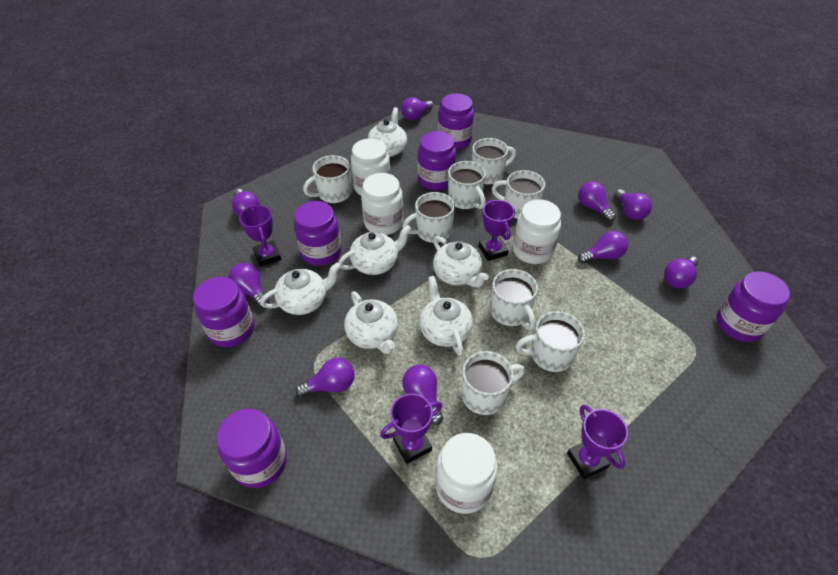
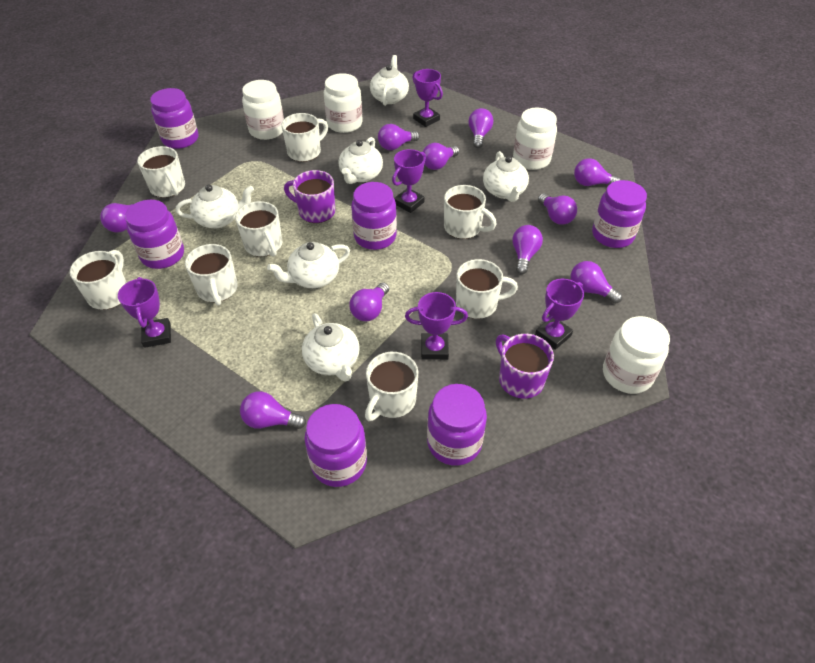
purple light bulb: [229,262,270,308] [232,189,260,216] [295,358,354,397] [401,97,433,121] [402,365,443,425] [578,181,616,221] [578,231,628,263] [614,189,652,220] [664,256,698,288] = 9 -> [100,201,140,232] [240,391,306,429] [349,282,389,321] [378,124,420,150] [423,143,459,170] [468,108,493,148] [512,225,543,274] [538,193,577,225] [570,261,622,304] [574,158,621,186] = 10
purple mug: none = 0 -> [284,170,335,223] [496,334,554,399] = 2
purple trophy: [239,205,281,267] [380,394,442,464] [479,200,515,261] [567,405,628,479] = 4 -> [118,277,171,348] [392,149,426,213] [405,292,468,360] [413,69,443,127] [535,279,584,350] = 5

